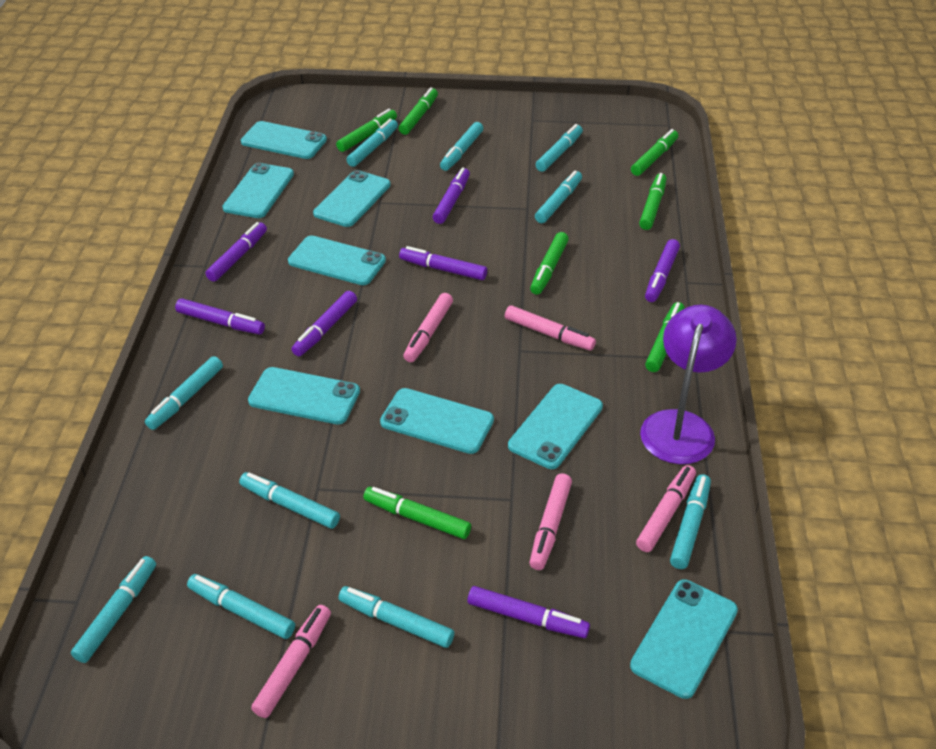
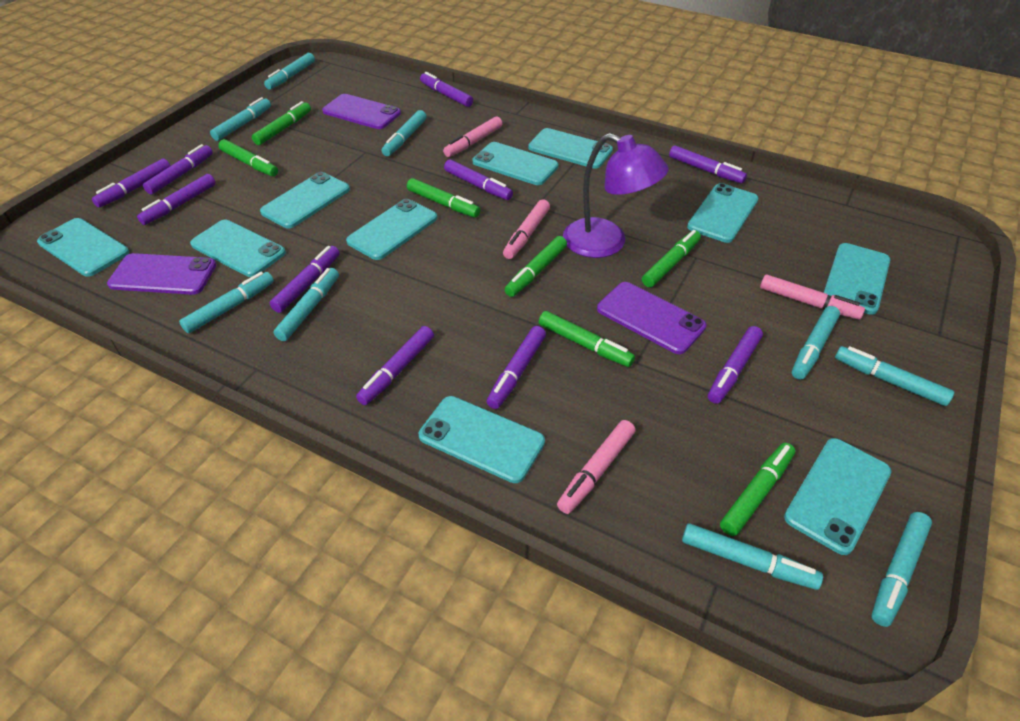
pink marker: [251,605,331,718] [403,293,453,362] [505,305,596,351] [530,473,572,570] [636,465,696,552] = 5 -> [443,116,502,157] [503,199,550,259] [557,420,635,514] [760,275,865,320] = 4
purple marker: [175,298,265,334] [205,222,267,282] [291,291,357,356] [399,246,487,280] [433,168,470,224] [468,586,590,638] [645,239,680,302] = 7 -> [92,158,170,208] [137,174,216,225] [143,144,213,195] [270,246,339,313] [356,326,434,405] [420,72,473,107] [444,159,513,200] [487,326,546,409] [669,145,747,184] [708,326,763,404] = 10
purple phone: none = 0 -> [107,253,217,295] [322,94,401,129] [597,282,707,354] = 3
turquoise marker: [71,556,156,663] [145,356,223,430] [187,574,295,639] [239,472,340,529] [338,586,454,648] [346,119,398,167] [440,122,483,171] [535,171,582,223] [536,124,583,172] [670,474,711,569] = 10 -> [179,272,274,333] [210,97,271,141] [264,53,315,89] [274,268,339,341] [382,110,427,156] [682,523,823,590] [792,306,840,379] [835,346,954,406] [871,512,932,627] = 9
turquoise phone: [222,163,294,218] [241,121,327,159] [248,367,360,424] [288,235,386,285] [313,170,391,227] [380,388,494,454] [508,384,603,469] [630,579,738,699] = 8 -> [37,218,129,277] [190,220,286,277] [260,172,350,228] [346,199,437,260] [419,396,545,483] [473,142,559,185] [528,128,613,169] [687,183,758,243] [784,438,891,555] [824,243,890,315] = 10

